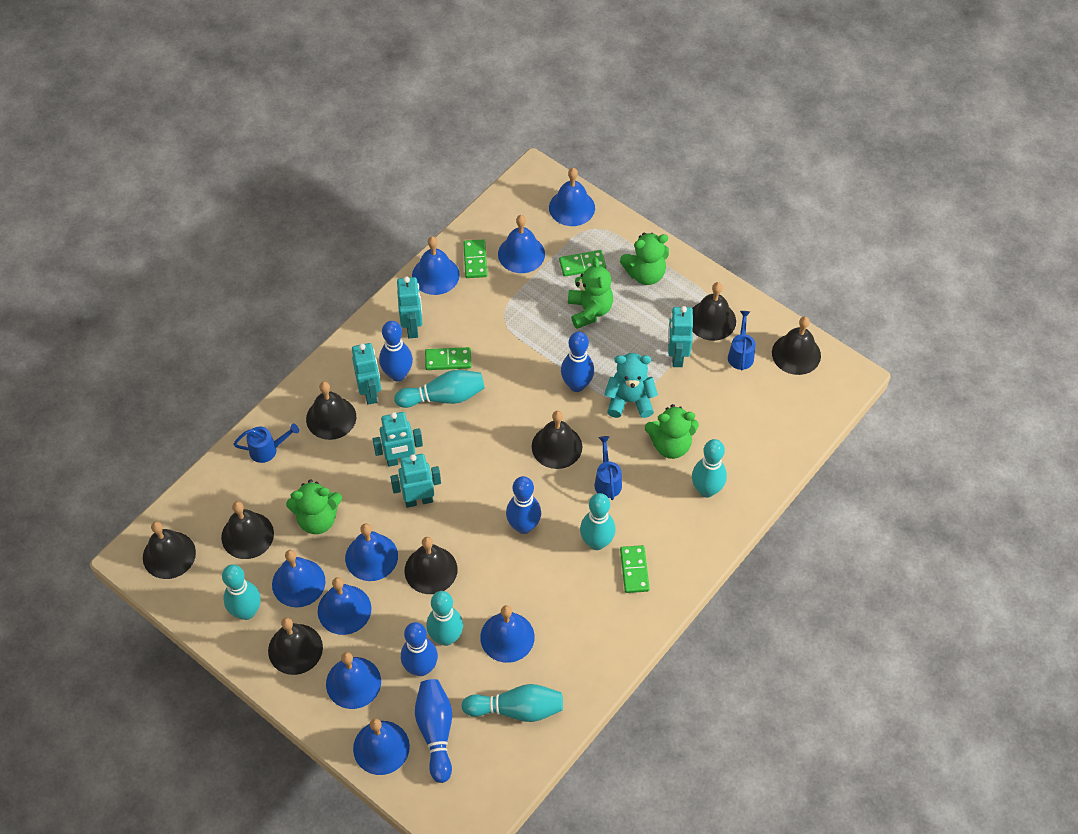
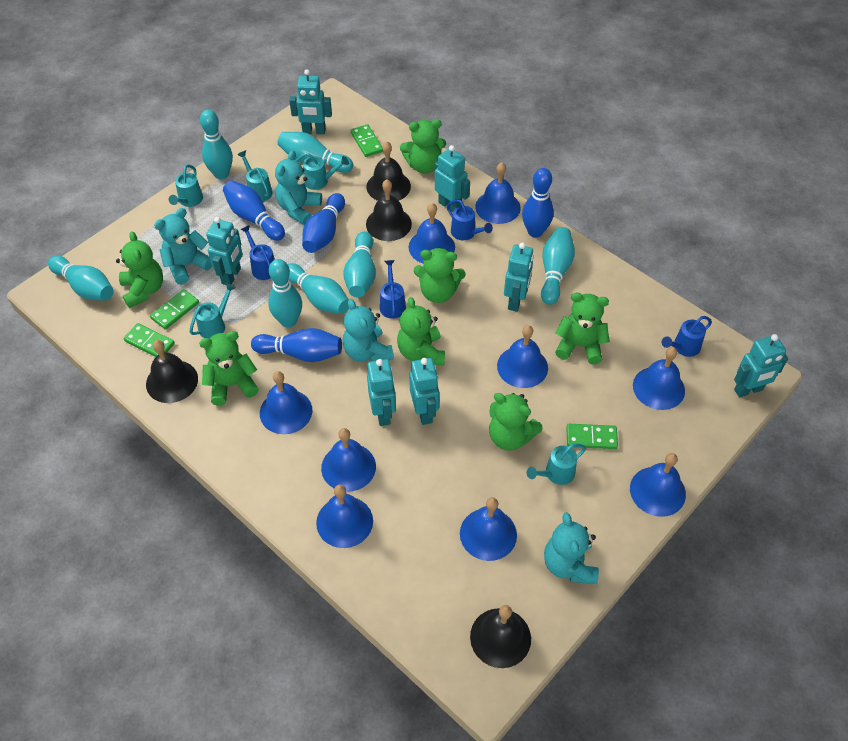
black bell: [143,521,196,579] [221,501,274,559] [268,618,323,675] [306,381,356,440] [404,537,458,594] [532,411,582,469] [692,282,736,341] [772,316,821,375] = 8 -> [146,340,198,403] [366,179,412,241] [367,141,411,201] [470,605,531,668] = 4
blue bowling pin: [379,321,413,381] [401,622,438,676] [415,679,452,783] [506,476,541,534] [561,332,594,392] = 5 -> [223,181,285,241] [251,328,342,362] [302,193,345,253] [522,168,554,237] = 4
blue watering can: [234,423,299,463] [594,436,622,500] [728,311,756,370] = 3 -> [240,225,275,280] [380,260,406,319] [447,199,493,240] [661,316,712,357] = 4
green teddy bear: [286,479,342,534] [568,257,613,329] [620,233,669,285] [645,404,699,459] = 4 -> [116,231,163,308] [199,331,259,406] [397,297,445,365] [400,119,446,173] [414,248,465,303] [489,393,543,451] [555,293,610,364] = 7
turquoise bowling pin: [222,564,261,620] [394,370,485,408] [426,591,463,646] [462,684,563,722] [580,493,616,550] [692,439,727,498] = 6 -> [48,256,114,301] [200,110,233,179] [268,259,302,327] [278,132,353,173] [288,263,349,314] [343,231,376,297] [541,227,575,305] = 7
turquoise robot: [352,343,381,405] [373,412,423,467] [390,454,441,508] [397,276,423,338] [668,306,693,367] = 5 -> [206,217,243,285] [289,69,332,134] [367,359,396,426] [410,358,439,425] [434,145,470,212] [504,242,534,312] [734,334,788,397] = 7
turquoise teddy bear: [604,353,658,418] = 1 -> [154,208,212,285] [275,150,322,225] [343,299,394,362] [544,512,599,584] = 4
turquoise watering can: none = 0 -> [169,164,203,207] [189,283,236,338] [237,151,272,202] [296,153,349,190] [526,443,586,485] = 5

